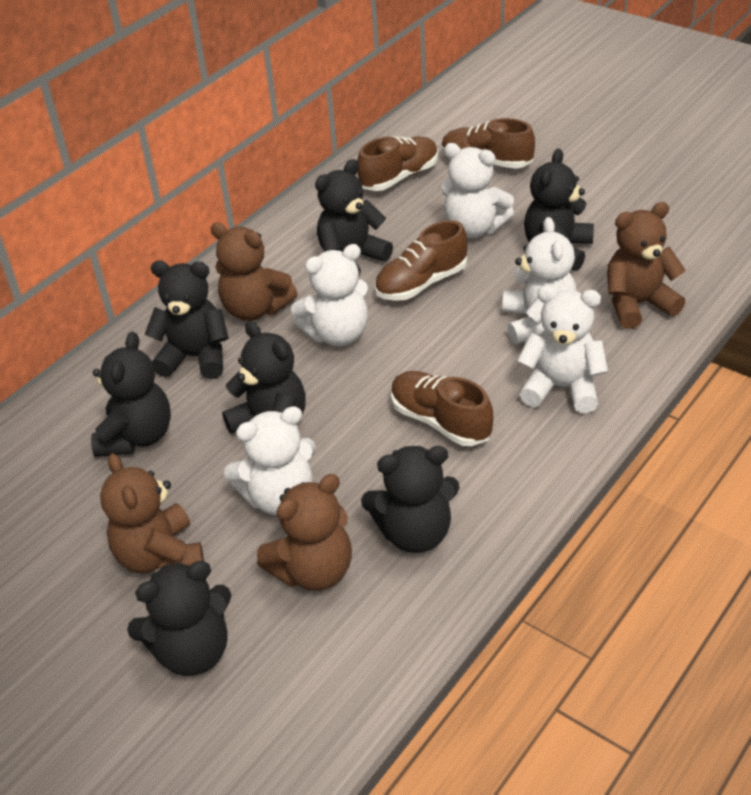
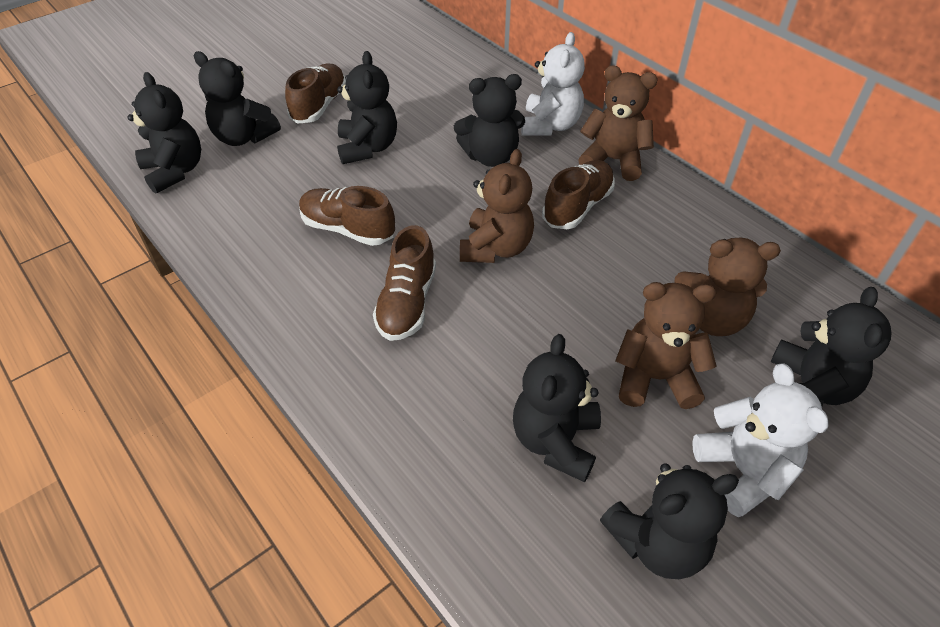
white teddy bear: [224,406,316,515] [291,244,369,346] [442,143,514,238] [502,217,577,344] [517,285,608,413] = 5 -> [521,32,585,136] [692,364,829,517] = 2

